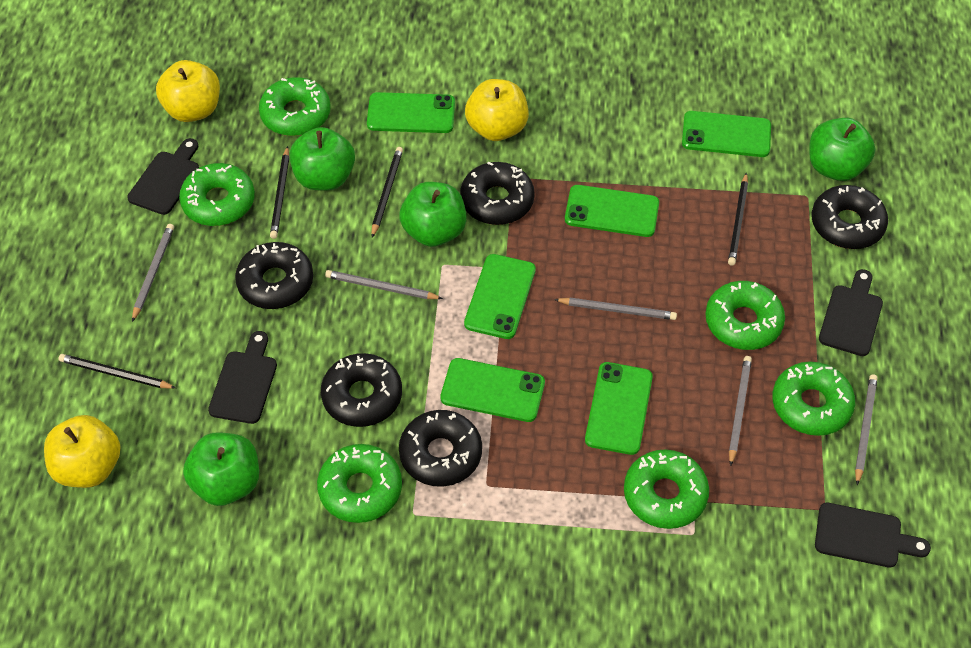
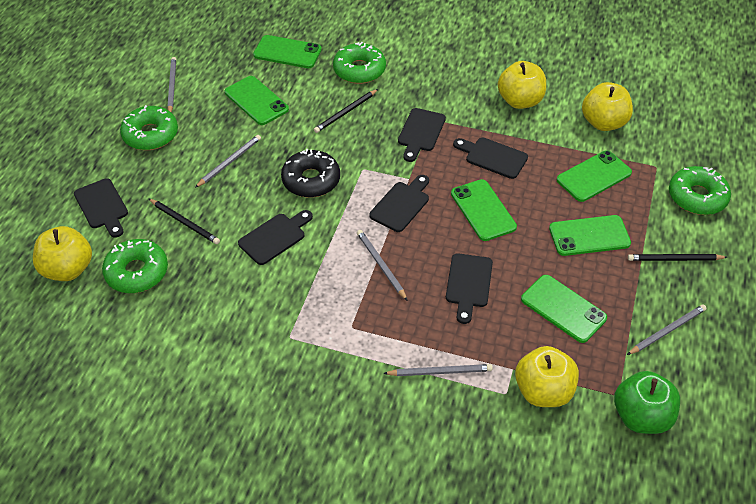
black cutting board: [127,138,199,215] [208,331,277,424] [815,503,931,568] [819,269,883,356] = 4 -> [74,178,128,238] [238,210,313,265] [369,175,429,232] [398,108,446,162] [446,253,493,324] [453,138,528,179] = 6
black donut: [235,242,313,309] [321,353,402,427] [399,410,482,487] [460,161,535,225] [812,185,888,249] = 5 -> [281,149,340,198] = 1
black pencil: [58,354,176,389] [270,146,289,239] [371,147,403,238] [728,172,748,266] = 4 -> [148,198,220,244] [314,89,378,133] [628,254,727,261] = 3
green apple: [183,432,259,506] [289,127,355,191] [399,182,467,247] [809,118,876,181] = 4 -> [614,371,680,434] = 1
green donut: [179,163,255,226] [259,77,331,136] [317,444,402,523] [624,449,709,529] [705,281,785,350] [772,361,855,436] = 6 -> [102,239,168,293] [120,105,178,150] [333,42,386,84] [669,166,731,215] = 4
yellow apple: [44,415,121,488] [156,60,220,122] [465,79,529,141] = 3 -> [33,226,92,281] [498,61,546,109] [515,346,579,407] [582,82,633,131] = 4

